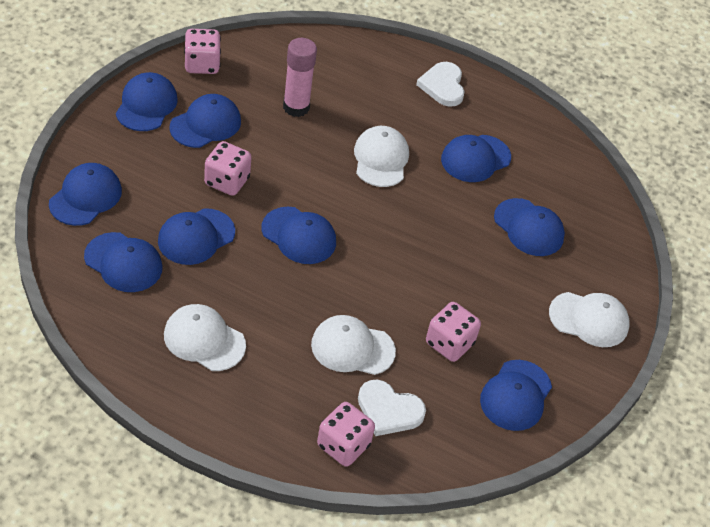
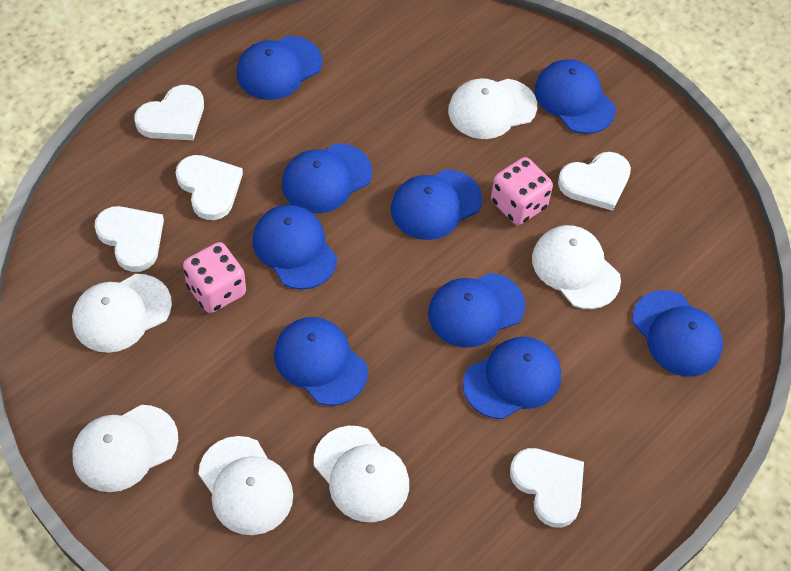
pink dice: [184,29,221,74] [204,141,252,196] [317,402,375,467] [426,302,481,362] = 4 -> [183,242,246,313] [491,157,553,225] = 2
pink glue stick: [283,38,317,117] = 1 -> none = 0
white cap: [164,304,246,371] [311,315,396,375] [354,126,409,187] [549,292,630,347] = 4 -> [72,274,172,353] [72,405,178,492] [199,436,293,535] [314,426,409,522] [448,78,537,139] [532,225,621,309] = 6
white heart: [358,380,426,436] [416,62,465,107] = 2 -> [95,206,164,272] [135,85,204,141] [176,155,243,220] [510,448,584,527] [558,152,631,211] = 5

